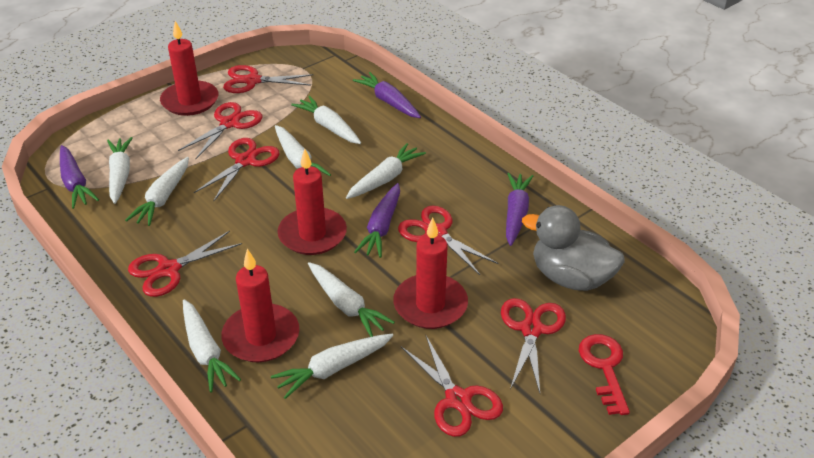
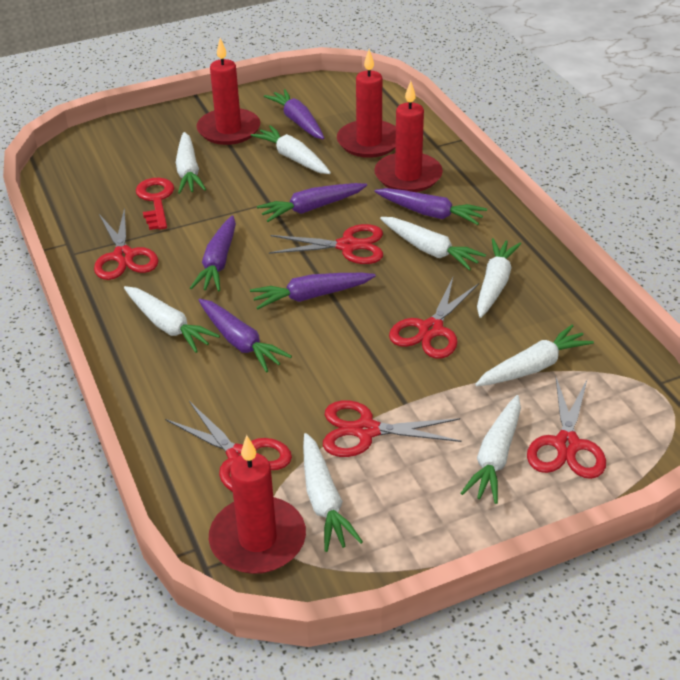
grey duck: [522,205,624,291] = 1 -> none = 0
purple carrot: [60,145,99,209] [353,72,421,118] [354,183,400,258] [506,173,533,246] = 4 -> [190,215,236,292] [198,299,292,372] [250,273,376,309] [257,183,367,222] [264,89,325,139] [374,188,487,225] = 6
red scissors: [128,231,242,297] [178,102,262,159] [194,138,280,202] [223,65,313,93] [398,206,498,275] [401,334,503,437] [501,298,566,393] = 7 -> [94,208,159,280] [165,401,292,492] [269,224,383,264] [323,400,462,457] [389,278,479,358] [527,378,606,479] = 6

